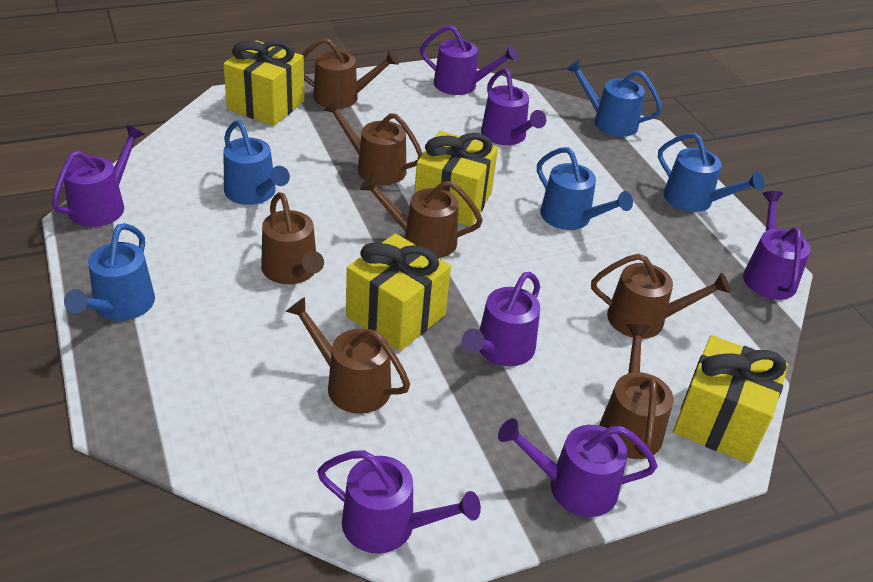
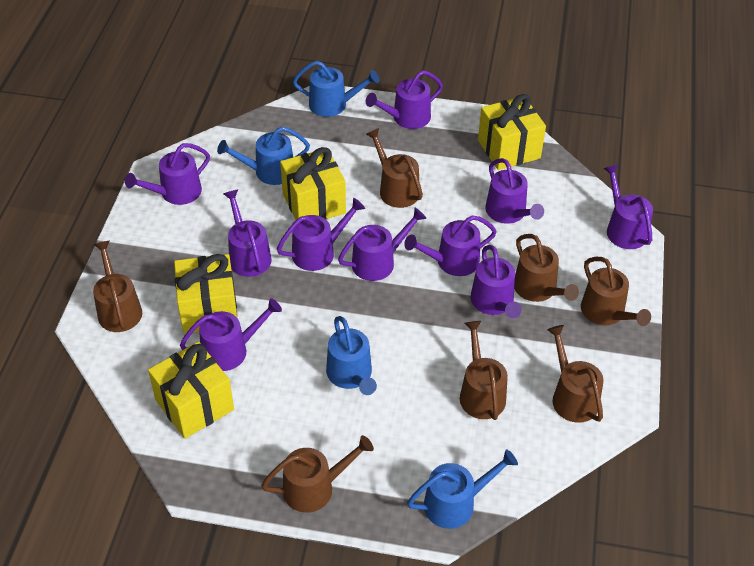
blue watering can: [64,223,155,321] [223,120,290,205] [537,147,633,230] [566,59,662,137] [658,133,764,212] = 5 -> [217,127,310,185] [293,61,379,117] [326,316,377,395] [407,449,518,529] = 4
purple watering can: [52,125,145,227] [317,450,481,553] [420,25,518,95] [462,272,540,366] [481,68,546,145] [498,418,658,517] [743,191,811,300] = 7 -> [125,143,210,205] [180,298,282,371] [223,190,271,277] [277,198,365,271] [338,208,426,281] [366,70,443,129] [404,215,497,276] [470,245,522,318] [485,158,544,224] [603,164,653,249] = 10

